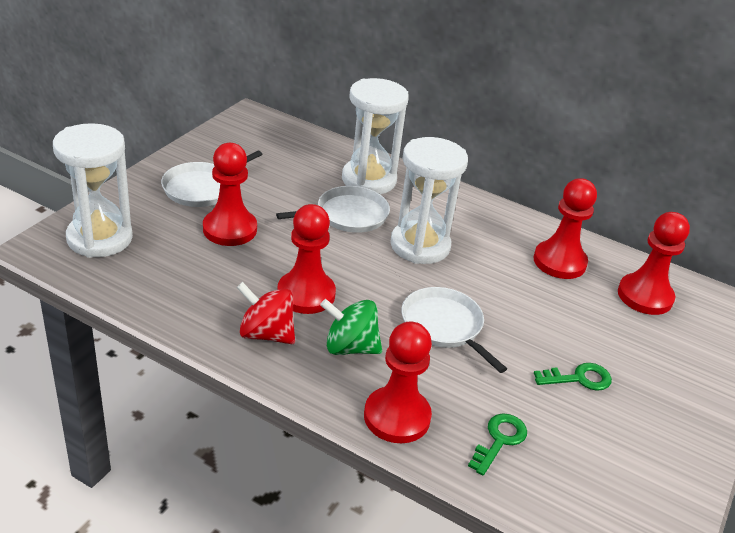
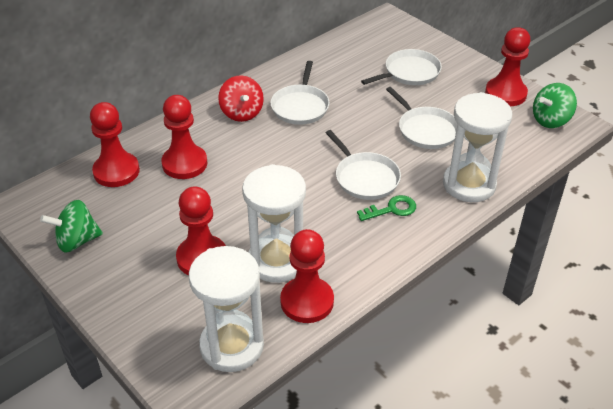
green key: [468,413,527,476] [534,363,612,391] = 2 -> [357,195,416,221] = 1
green spinning top: [320,299,382,355] = 1 -> [40,200,103,252] [533,83,577,128] = 2
white pan: [161,151,263,207] [276,186,390,233] [401,287,507,373] = 3 -> [270,61,330,125] [326,130,401,200] [361,49,442,85] [386,87,458,149] = 4

